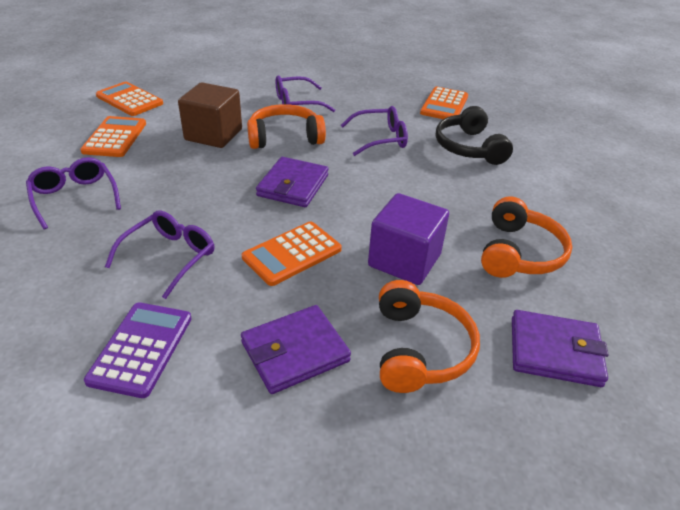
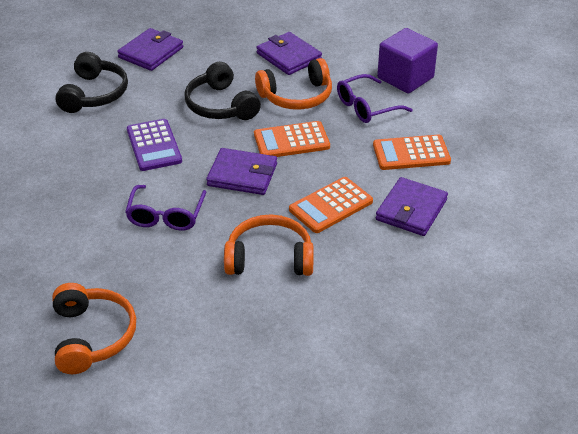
black headphones: [436,106,513,165] = 1 -> [55,52,128,113] [184,62,261,120] = 2
brown cube: [178,82,242,148] = 1 -> none = 0
orange calculator: [80,116,146,157] [96,82,163,116] [242,221,342,286] [420,87,468,119] = 4 -> [254,121,330,157] [289,177,373,233] [373,135,451,170] = 3
purple glasses: [26,157,121,229] [105,211,214,299] [276,75,335,112] [341,106,408,156] = 4 -> [125,185,206,231] [337,74,413,123] = 2
purple wallet: [241,305,351,394] [256,157,328,207] [512,310,608,387] = 3 -> [117,28,183,71] [206,148,277,195] [256,32,322,75] [376,177,448,236] = 4

